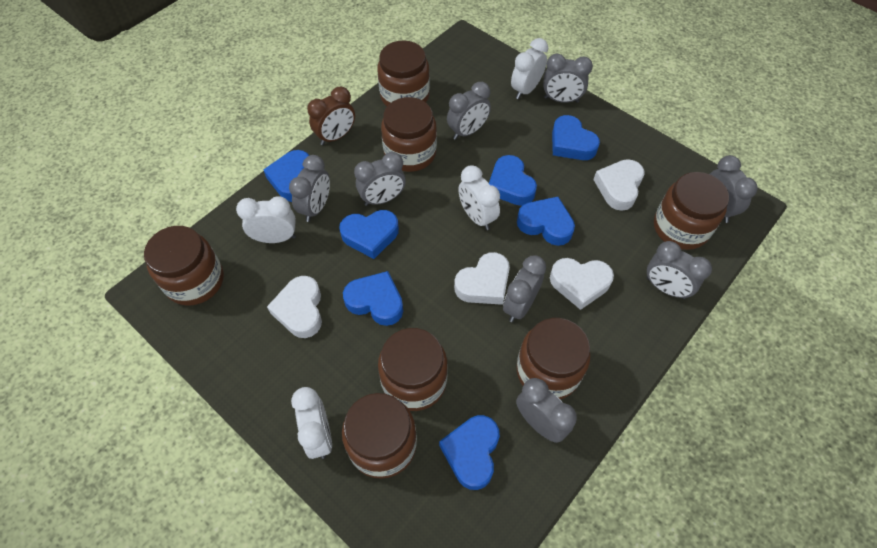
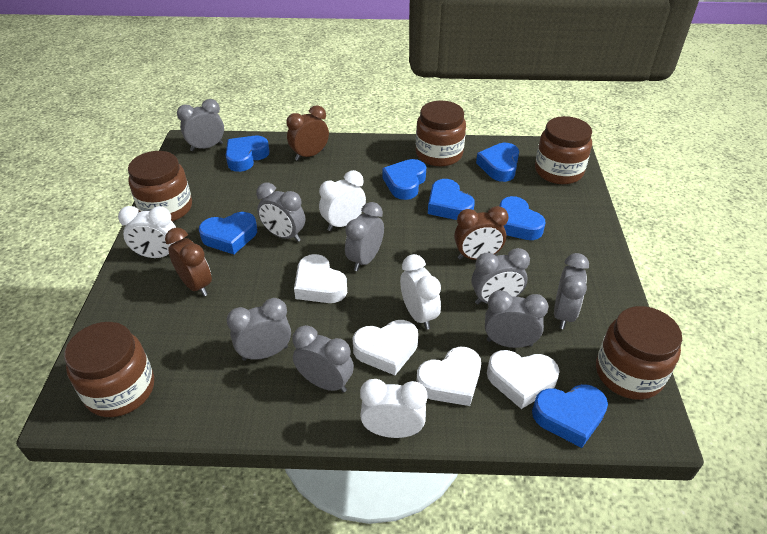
brown clock: [307,87,355,145] = 1 -> [165,227,212,296] [287,105,329,161] [454,206,509,260] = 3
brown jar: [144,226,224,306] [342,393,417,479] [377,40,430,106] [378,328,448,411] [381,97,437,172] [516,318,590,399] [654,172,729,250] = 7 -> [64,322,154,417] [128,151,192,222] [416,100,466,167] [535,116,592,184] [596,306,682,400] = 5

